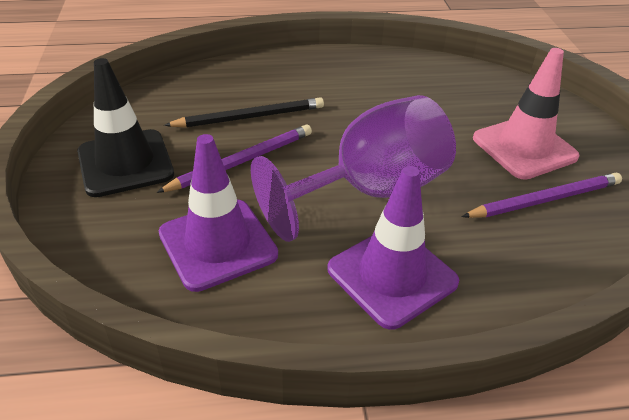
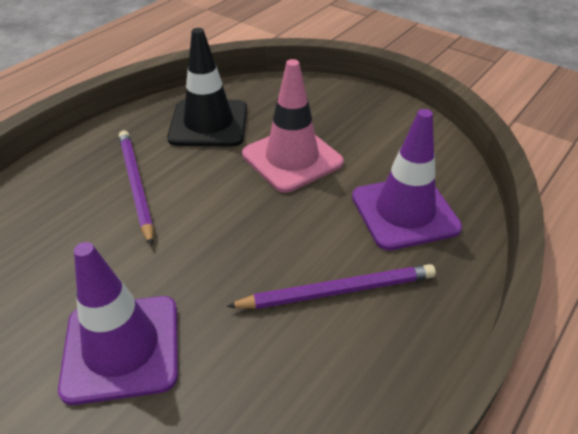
black pencil: [164,97,324,128] = 1 -> none = 0
purple goblet: [251,95,456,242] = 1 -> none = 0

